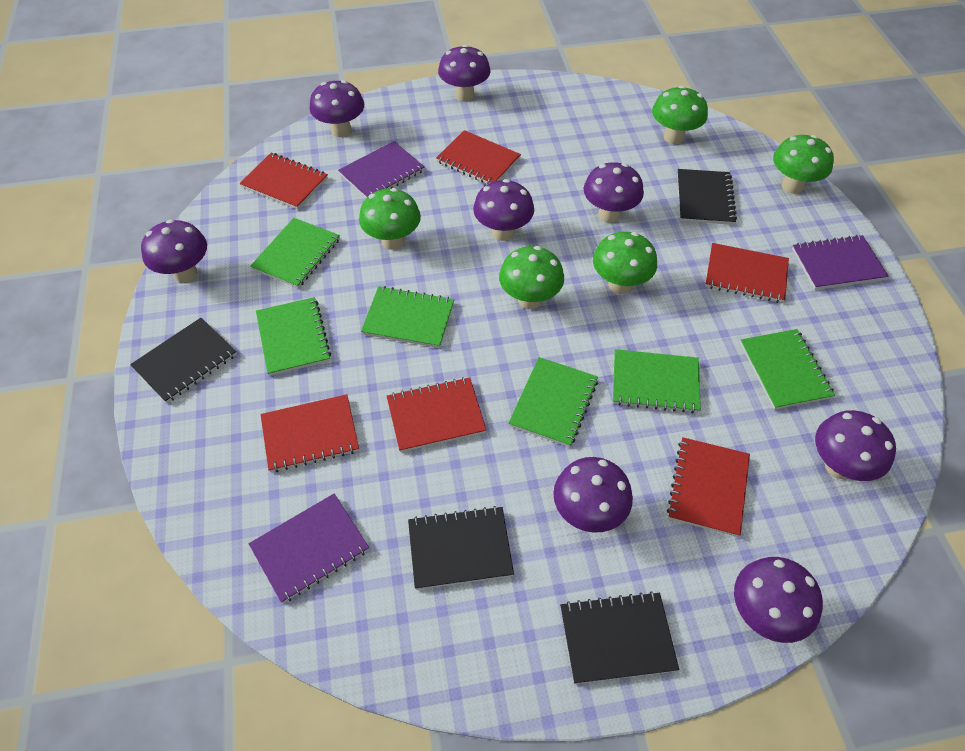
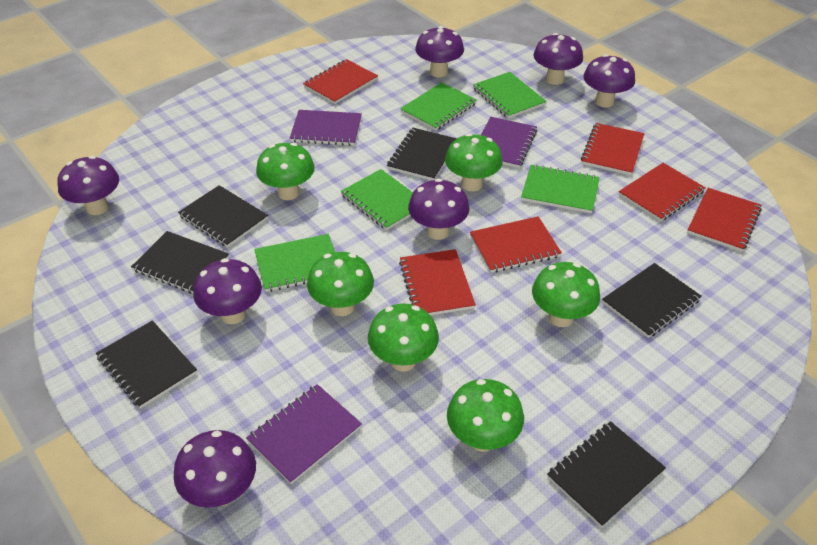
black notebook: [130,318,237,403] [408,506,514,590] [560,591,679,684] [677,169,737,225] = 4 -> [96,320,197,409] [131,231,229,294] [178,185,268,247] [387,128,457,180] [547,421,666,528] [602,263,702,338] = 6
green mushroom: [359,188,421,250] [499,246,564,309] [593,231,657,294] [652,86,708,144] [773,135,834,194] = 5 -> [256,143,315,200] [307,252,374,316] [368,304,439,372] [445,133,503,191] [447,379,524,452] [532,262,600,327] = 6
green notebook: [250,218,340,288] [256,297,331,376] [361,286,454,348] [509,357,598,447] [613,349,701,413] [740,329,835,410] = 6 -> [254,234,335,292] [341,169,413,230] [400,82,477,131] [473,72,547,118] [521,164,600,213] = 5
purple mushroom: [141,219,207,283] [310,80,364,137] [438,45,490,101] [473,179,534,241] [553,457,633,533] [584,162,644,222] [734,557,823,643] [815,410,896,481] = 8 -> [57,156,119,215] [174,430,256,508] [193,258,262,324] [408,179,469,240] [415,26,464,77] [533,33,583,85] [583,54,635,108] = 7

